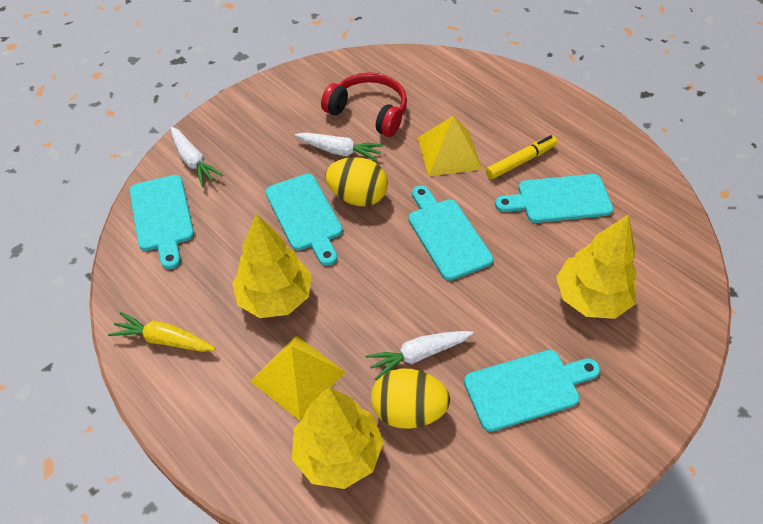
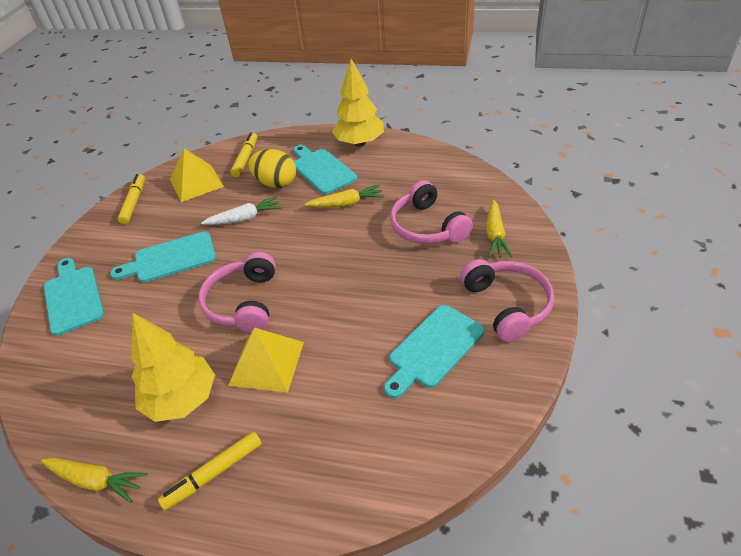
pink headphones: none = 0 -> [198,252,276,333] [390,180,473,244] [460,259,554,342] = 3
red headphones: [321,72,407,137] = 1 -> none = 0
turquoise cutting board: [130,175,194,269] [265,174,343,266] [408,186,493,281] [464,350,600,432] [495,174,613,223] = 5 -> [44,258,104,336] [110,231,216,283] [293,145,357,194] [384,305,484,398] = 4
white carrot: [171,127,223,187] [295,133,383,162] [366,331,474,380] = 3 -> [201,196,282,225] = 1
yellow carrot: [108,312,215,352] = 1 -> [41,458,147,503] [304,185,384,208] [486,200,512,258] = 3
yellow egg: [325,157,388,206] [371,368,450,429] = 2 -> [248,149,296,188] = 1
yellow marker: [486,135,557,179] = 1 -> [118,174,145,224] [158,431,262,510] [230,132,257,177] = 3
yellow tree: [232,213,312,318] [292,387,384,489] [556,214,637,319] = 3 -> [131,313,215,422] [332,59,384,147] = 2

